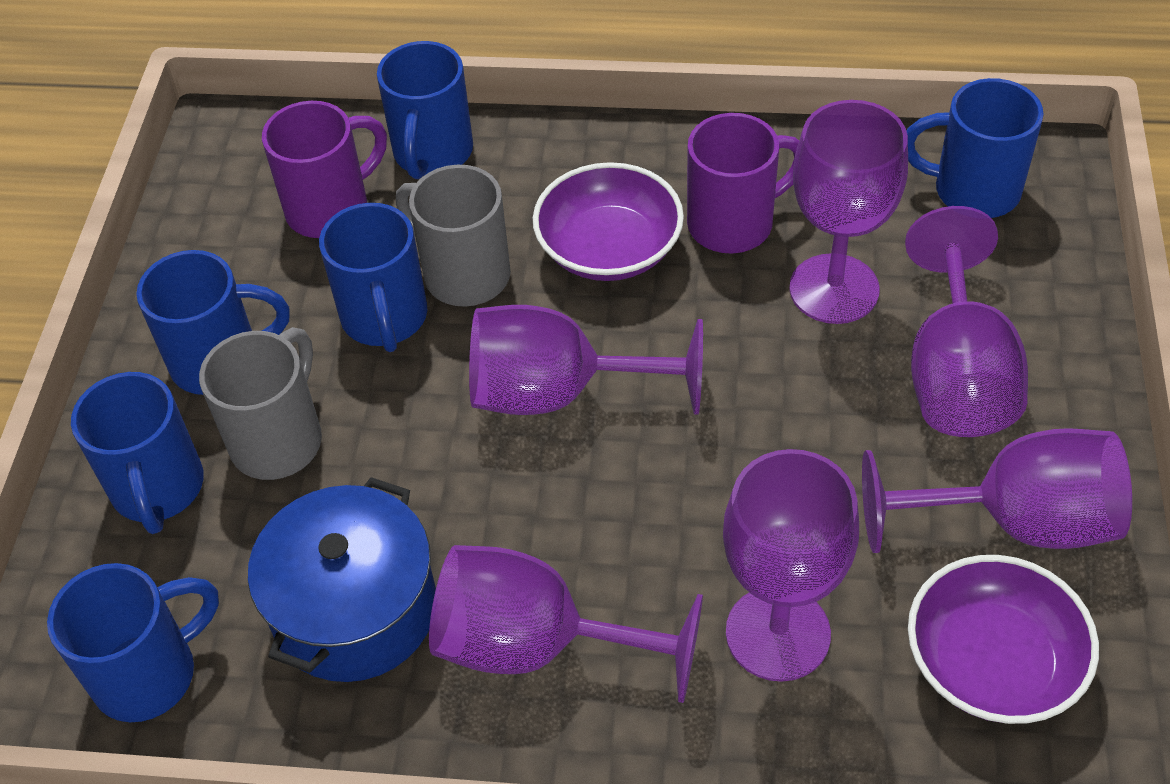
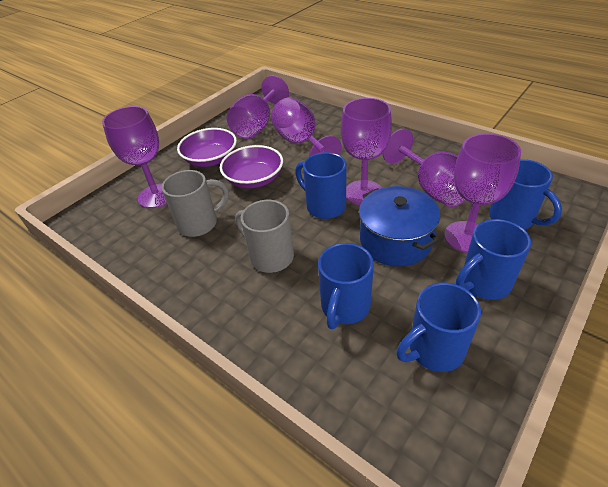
blue mug: [47,563,219,722] [71,372,204,534] [136,250,290,395] [319,203,427,352] [377,41,473,179] [906,78,1044,218] = 6 -> [295,152,347,219] [318,243,374,329] [396,283,481,372] [456,219,531,300] [489,159,562,230] = 5
purple mug: [262,101,387,238] [687,113,799,253] = 2 -> none = 0

